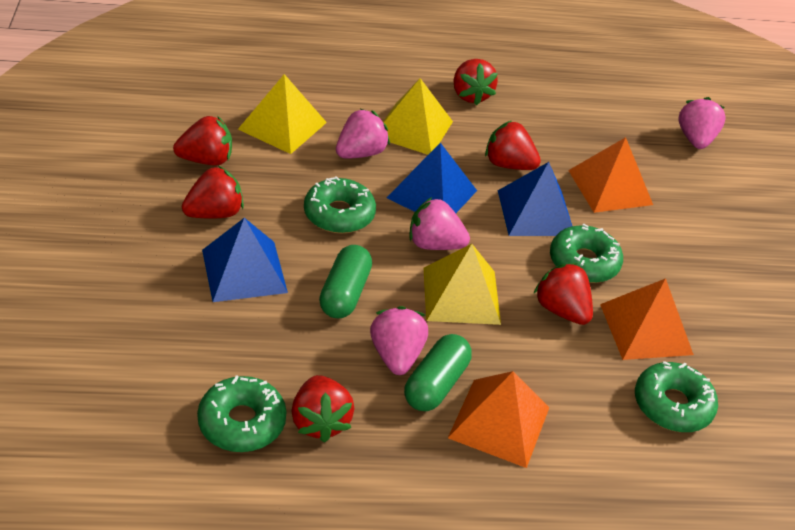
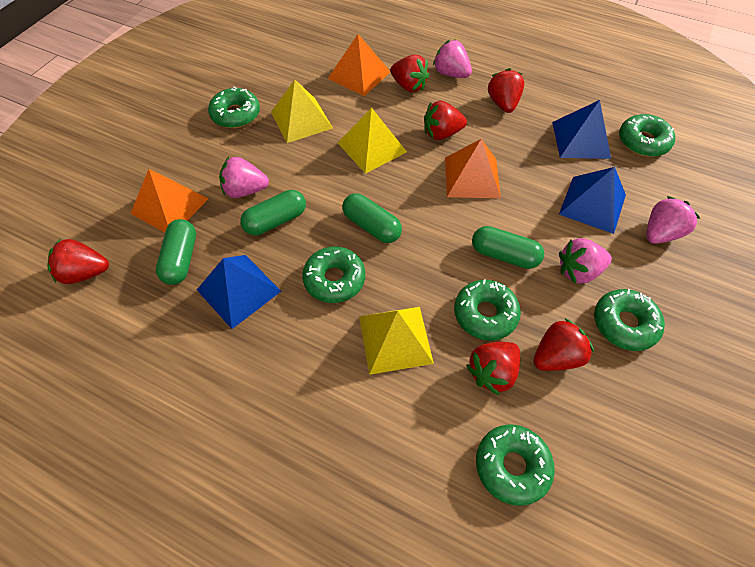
green capsule: [319,245,372,318] [404,334,472,411] = 2 -> [156,219,196,285] [240,190,306,236] [342,193,402,243] [472,226,544,269] = 4
green donut: [197,375,286,452] [304,176,376,234] [550,224,623,283] [635,361,718,432] = 4 -> [208,86,260,128] [302,247,365,303] [454,279,521,340] [476,424,555,506] [594,289,665,351] [619,114,675,157] = 6

